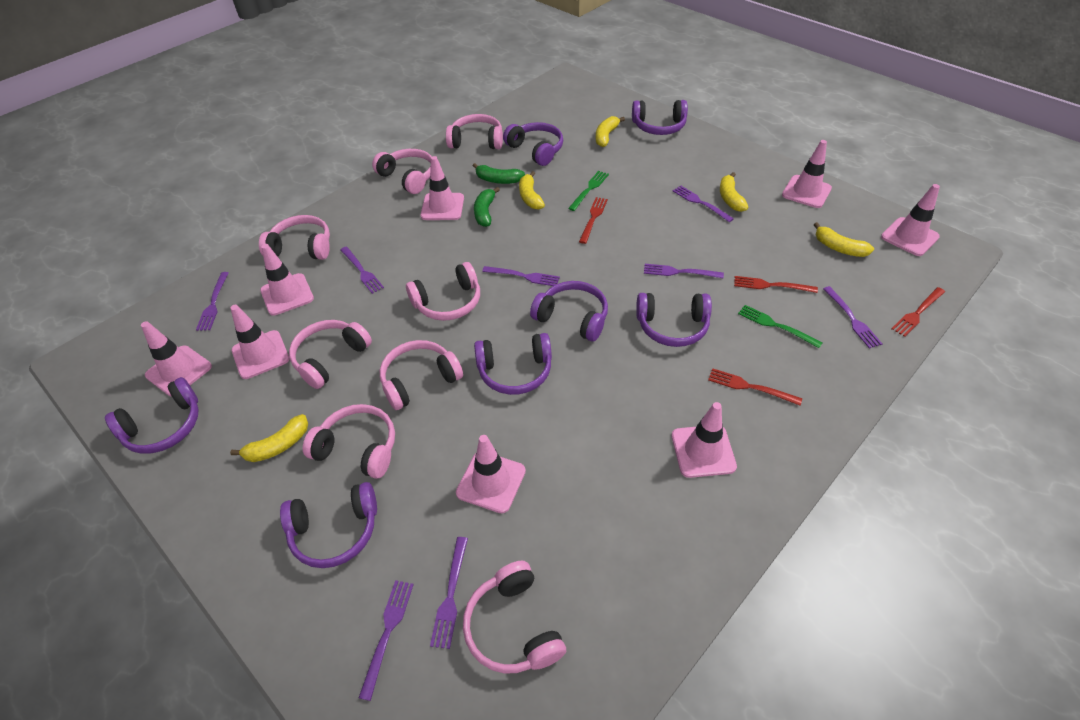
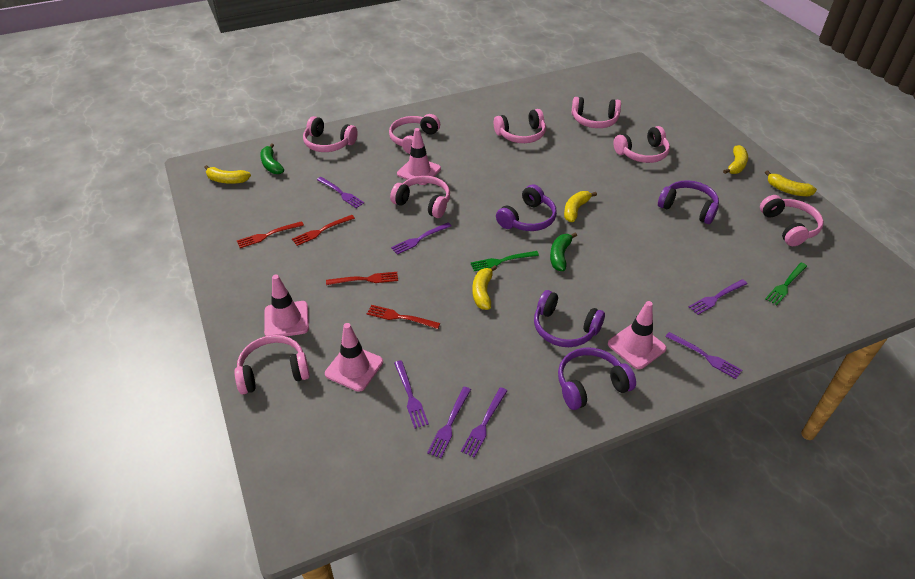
pink traffic cone: [141,321,212,397] [230,305,289,379] [260,244,314,316] [421,156,464,220] [456,435,526,513] [672,402,737,478] [782,140,832,208] [881,184,940,256] = 8 -> [264,274,309,336] [325,323,383,392] [397,128,441,185] [608,301,667,369] = 4
purple fork: [196,272,229,331] [340,246,384,294] [359,580,414,701] [430,537,468,649] [482,266,560,286] [644,264,724,278] [673,185,734,222] [823,286,882,348] = 8 -> [317,177,364,208] [391,222,452,255] [394,360,429,429] [427,387,471,458] [461,387,507,458] [666,332,742,379] [689,279,747,315] = 7
purple headphones: [105,377,198,454] [280,482,377,568] [474,333,552,395] [503,122,563,166] [530,281,608,341] [632,100,688,135] [636,293,712,347] = 7 -> [496,184,557,231] [534,290,605,347] [558,348,636,410] [658,180,719,224] = 4

